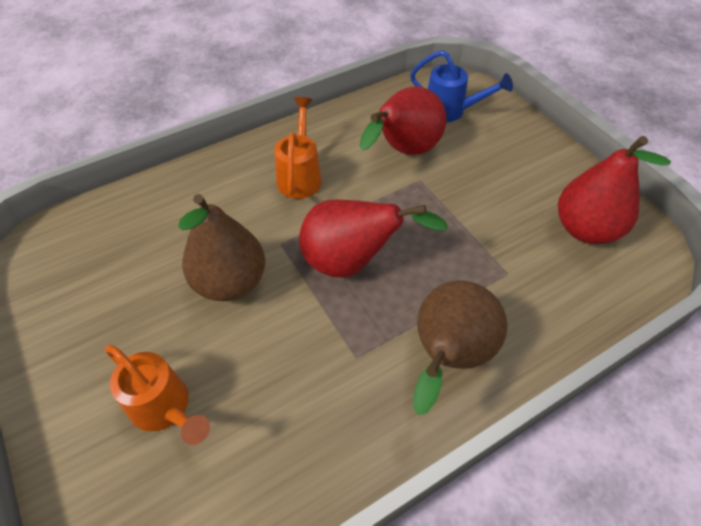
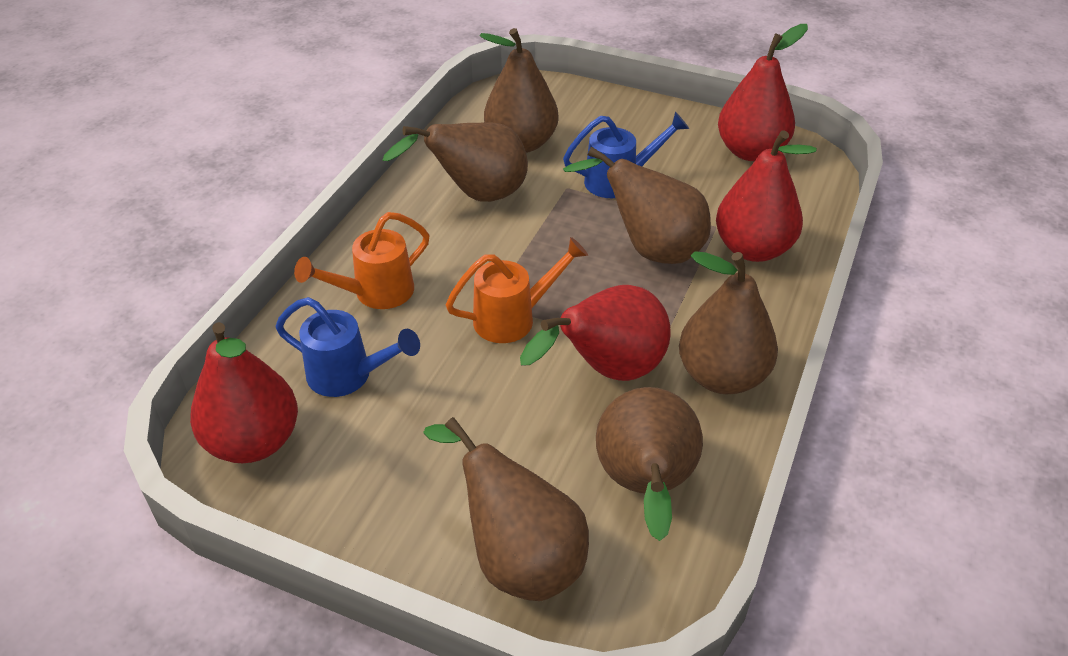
blue watering can: [410,50,513,122] = 1 -> [275,297,420,397] [563,112,689,198] = 2
brown pear: [178,194,265,301] [413,281,508,415] = 2 -> [383,123,528,202] [423,417,589,601] [480,28,558,153] [563,147,711,264] [596,387,703,541] [679,251,778,394] = 6
red pear: [299,199,449,278] [359,86,446,155] [558,136,671,244] = 3 -> [190,322,298,463] [520,285,671,381] [716,130,817,262] [718,24,808,161] = 4

